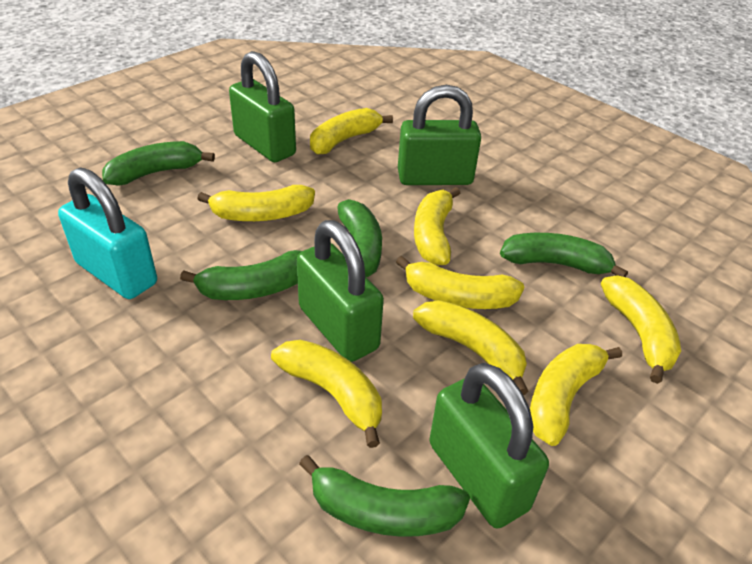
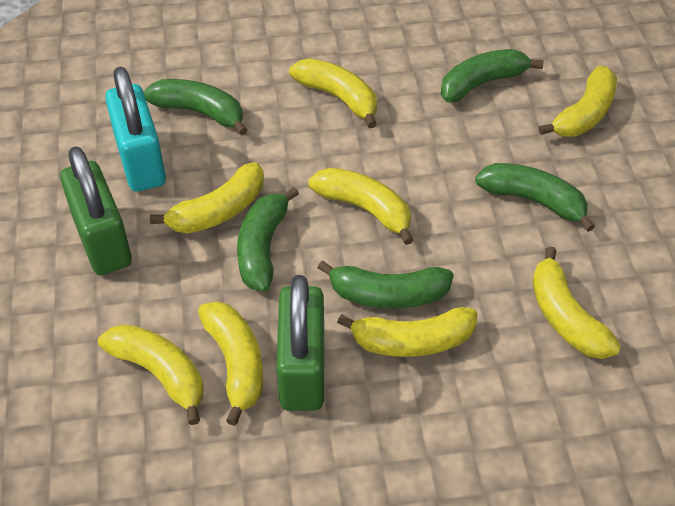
green padlock: [229,51,296,162] [297,220,384,362] [398,85,481,185] [429,363,549,529] = 4 -> [60,146,132,275] [276,275,324,411] = 2

